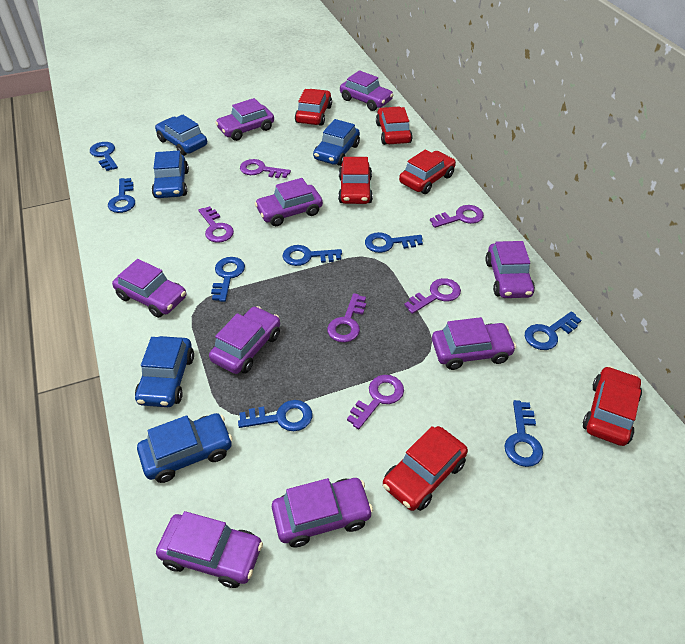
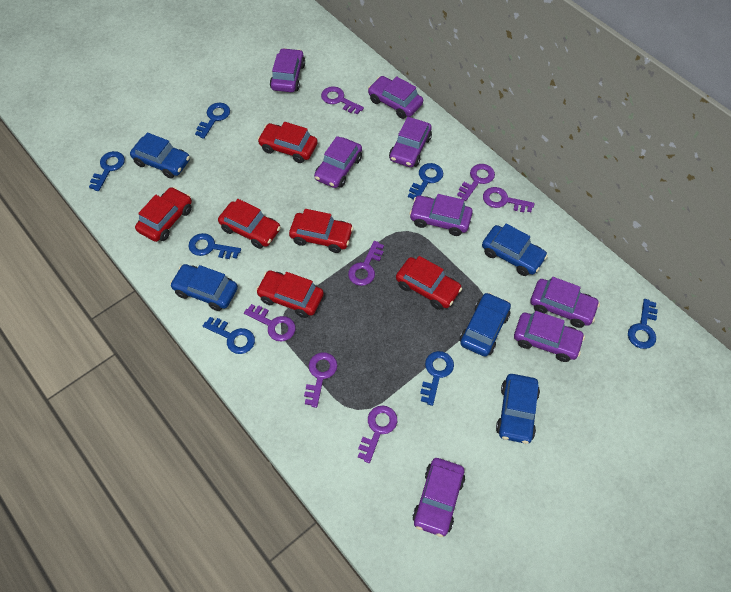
blue key: [90,142,118,171] [108,178,135,213] [211,257,245,302] [238,400,312,431] [282,245,342,266] [365,232,423,253] [504,400,543,467] [525,311,581,350] = 8 -> [89,151,125,191] [189,233,241,259] [195,103,230,139] [203,317,255,354] [408,163,443,200] [420,351,454,406] [628,299,658,349] = 7
purple car: [112,259,186,318] [156,511,263,588] [209,306,280,374] [215,98,274,141] [255,178,323,226] [272,478,373,547] [340,70,393,111] [432,317,516,370] [485,241,535,298] = 9 -> [270,48,305,92] [314,136,362,188] [368,76,423,119] [389,117,432,167] [409,194,473,236] [412,458,465,537] [514,311,585,362] [530,277,600,328] = 8
purple key: [199,206,234,243] [240,159,291,178] [327,293,366,343] [347,375,404,429] [404,278,461,314] [430,205,484,228] = 6 -> [244,304,296,342] [304,353,338,408] [321,86,364,115] [348,241,384,286] [358,405,397,463] [457,164,495,201] [483,187,534,212] = 7

